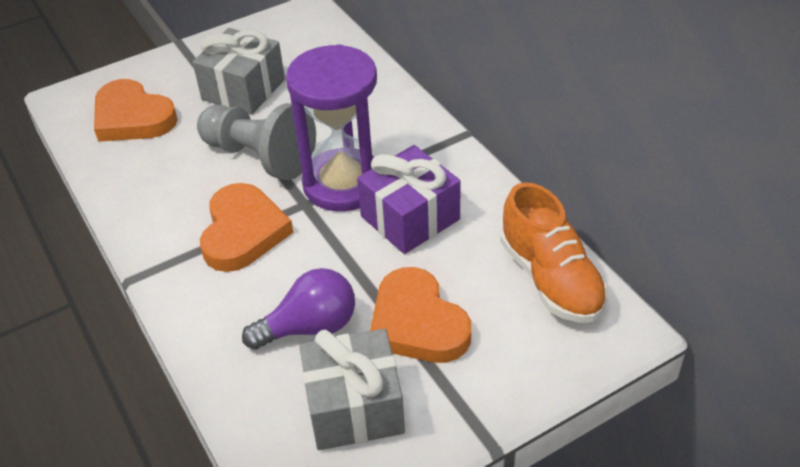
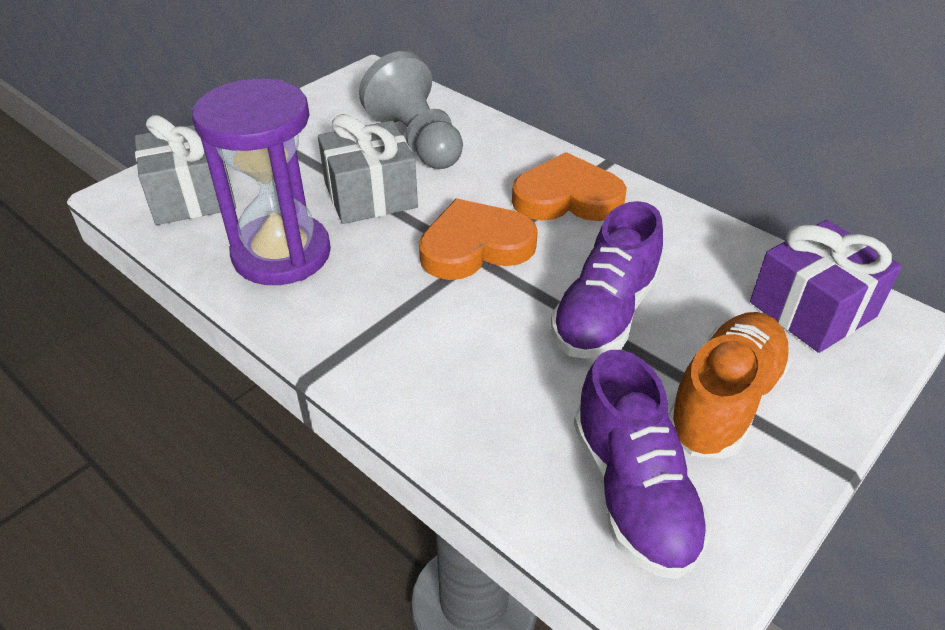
orange heart: [94,79,178,142] [200,183,293,272] [370,267,471,363] = 3 -> [419,199,538,280] [512,152,627,221] = 2
purple light bulb: [242,268,355,350] = 1 -> none = 0
purple shoe: none = 0 -> [551,201,663,359] [574,350,712,579] = 2

